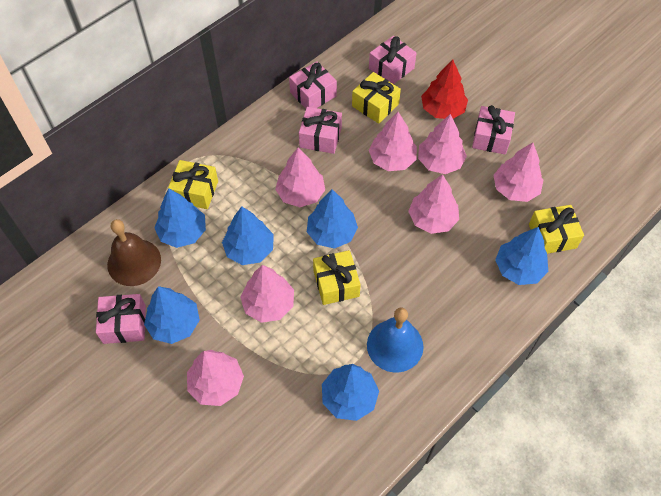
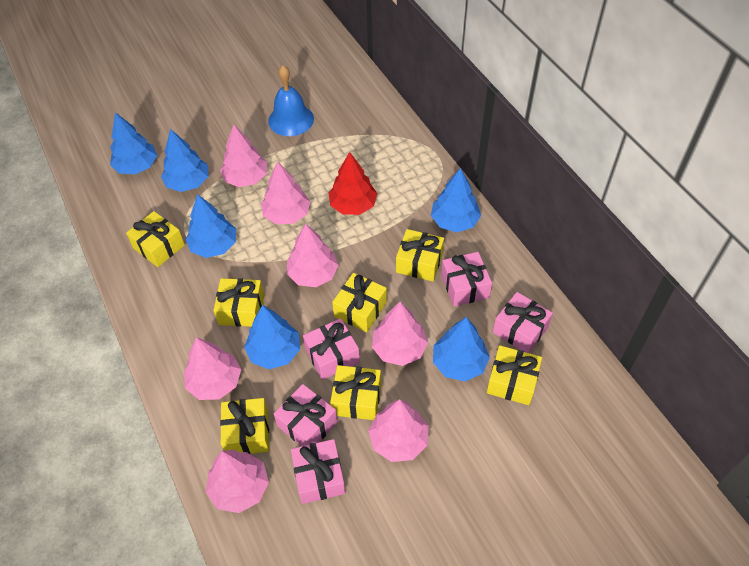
brown bell: [107,219,161,286] = 1 -> none = 0
yellow gift: [168,160,218,209] [313,250,361,305] [352,72,401,124] [529,205,584,254] = 4 -> [126,211,185,267] [213,278,264,327] [220,398,269,454] [330,365,381,420] [332,273,387,332] [396,229,444,282] [487,345,542,405] = 7

